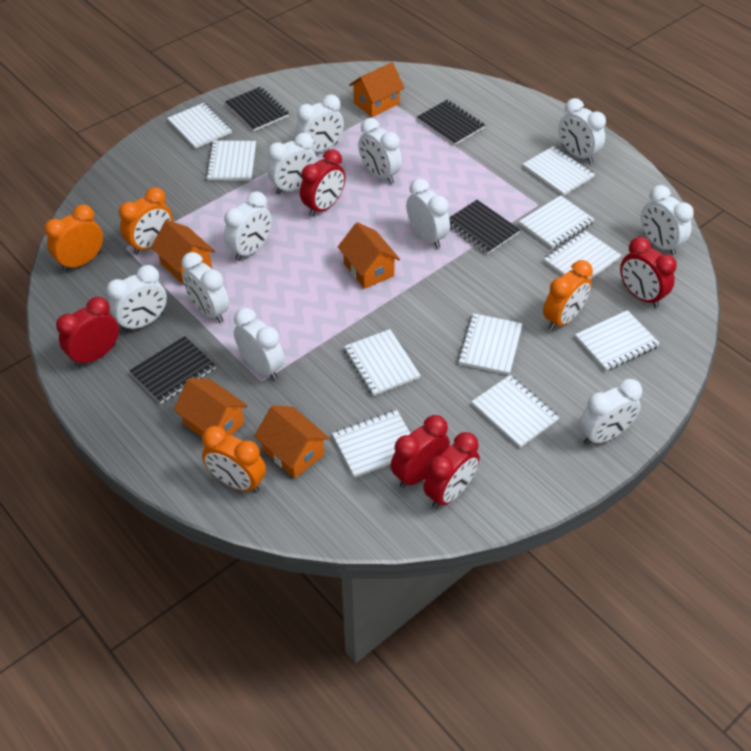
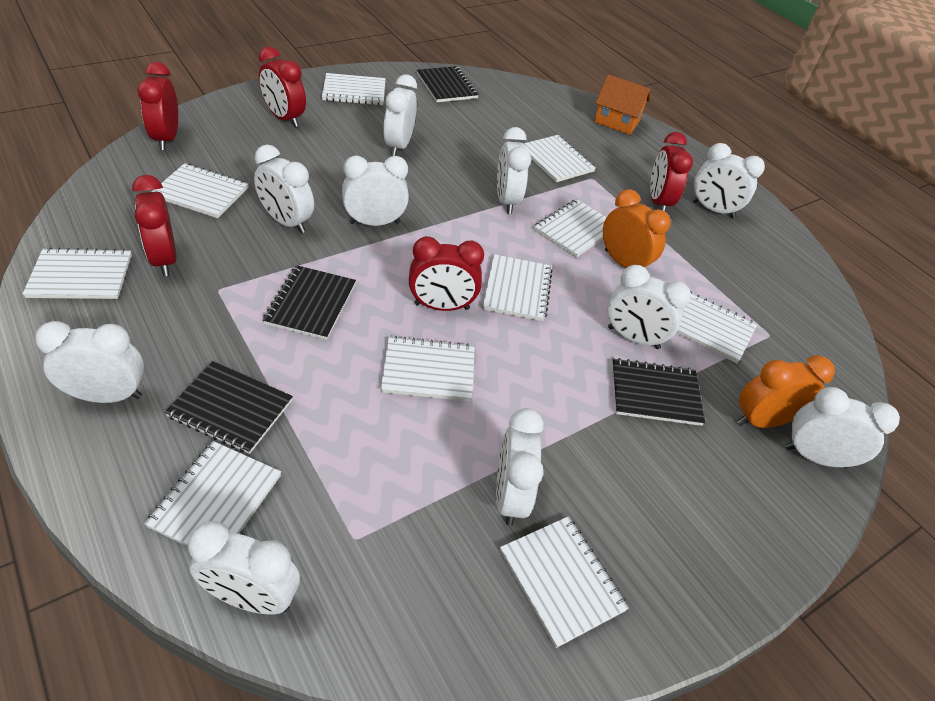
orange clock: [44,205,103,272] [119,187,173,255] [202,426,266,493] [543,260,593,331] = 4 -> [603,189,671,268] [737,355,835,428] = 2
orange house: [151,220,215,285] [174,378,248,437] [254,405,330,478] [338,222,400,289] [349,62,404,117] = 5 -> [594,74,651,135] = 1
white clock: [106,265,167,332] [181,252,229,323] [224,191,272,261] [234,308,284,380] [267,133,317,194] [296,95,344,152] [358,118,402,184] [406,178,450,249] [559,98,606,164] [579,379,642,445] [641,185,694,255] = 11 -> [35,321,144,403] [188,521,300,615] [254,145,314,233] [342,156,409,226] [383,75,417,156] [496,408,544,526] [497,127,531,214] [608,265,691,349] [693,143,765,218] [785,387,900,468] = 10

